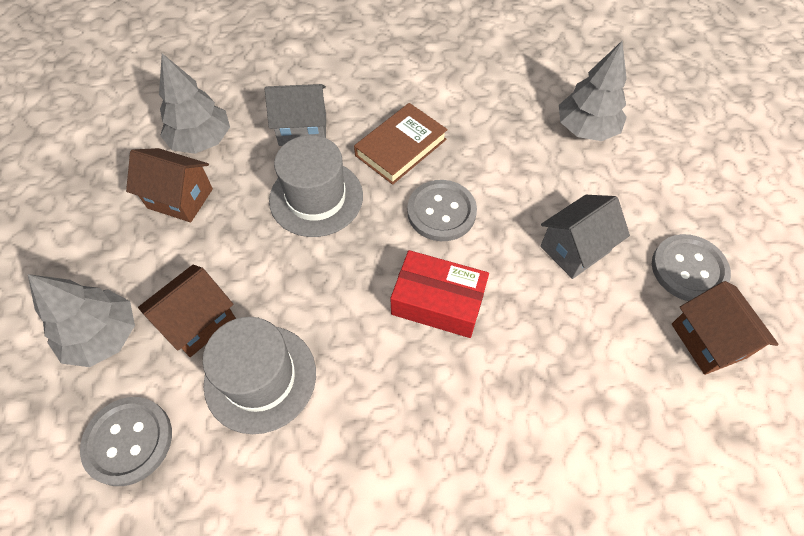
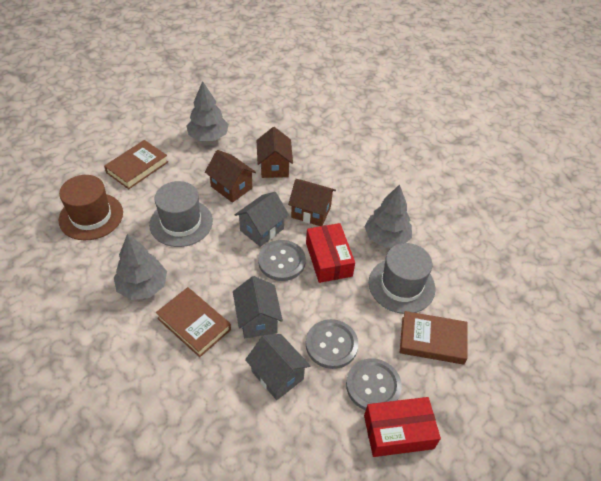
brown book: [354,103,448,185] = 1 -> [104,140,168,189] [156,287,231,357] [400,311,468,365] = 3
brown hat: none = 0 -> [59,175,123,240] = 1
grey house: [265,84,326,146] [540,195,630,279] = 2 -> [233,276,283,338] [235,192,289,247] [245,334,311,400] = 3
red box: [390,250,489,338] = 1 -> [306,223,355,283] [364,397,441,457] = 2

